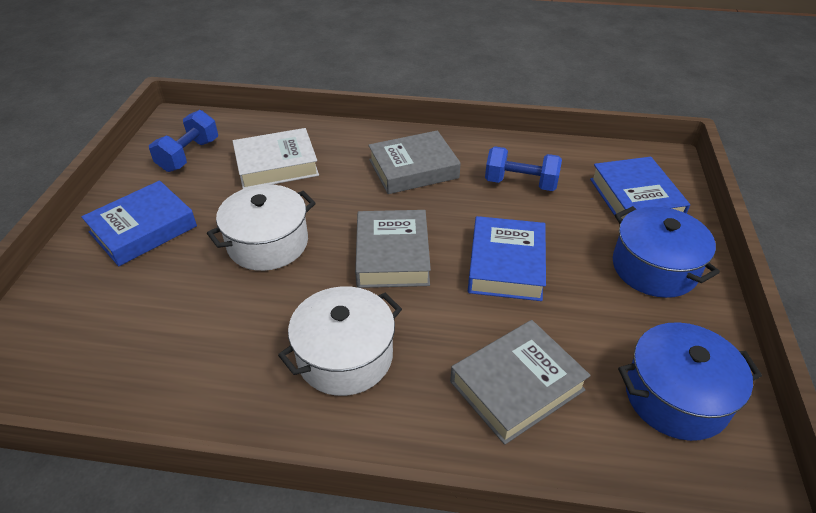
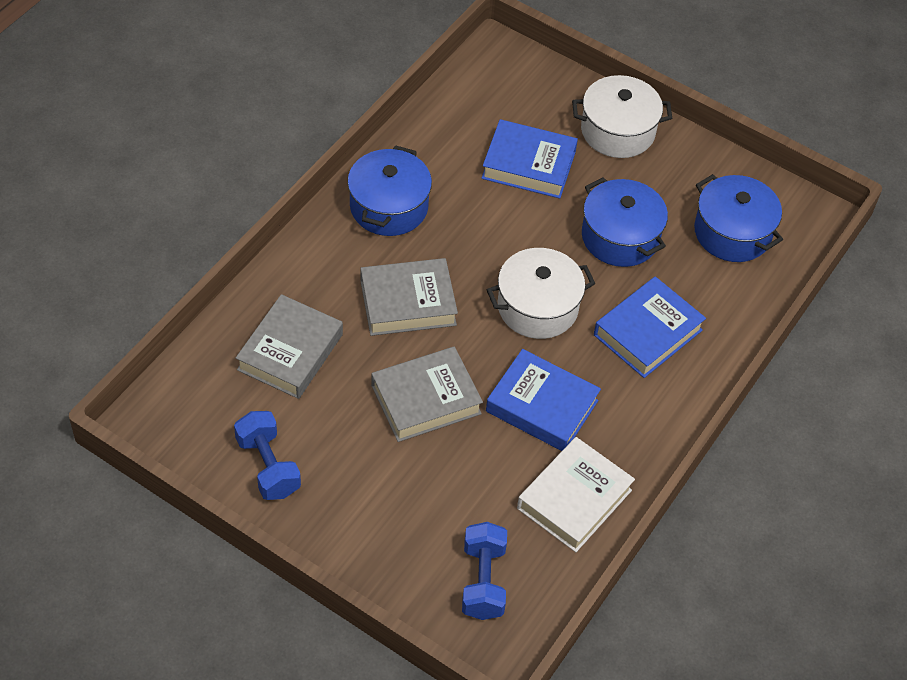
blue pot: [613,206,720,298] [618,322,762,441] = 2 -> [347,145,432,236] [582,177,668,267] [694,174,783,262] = 3

